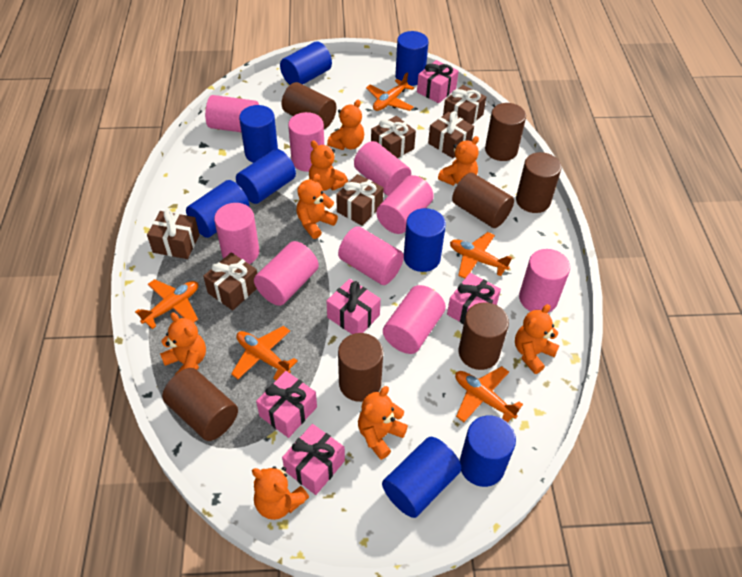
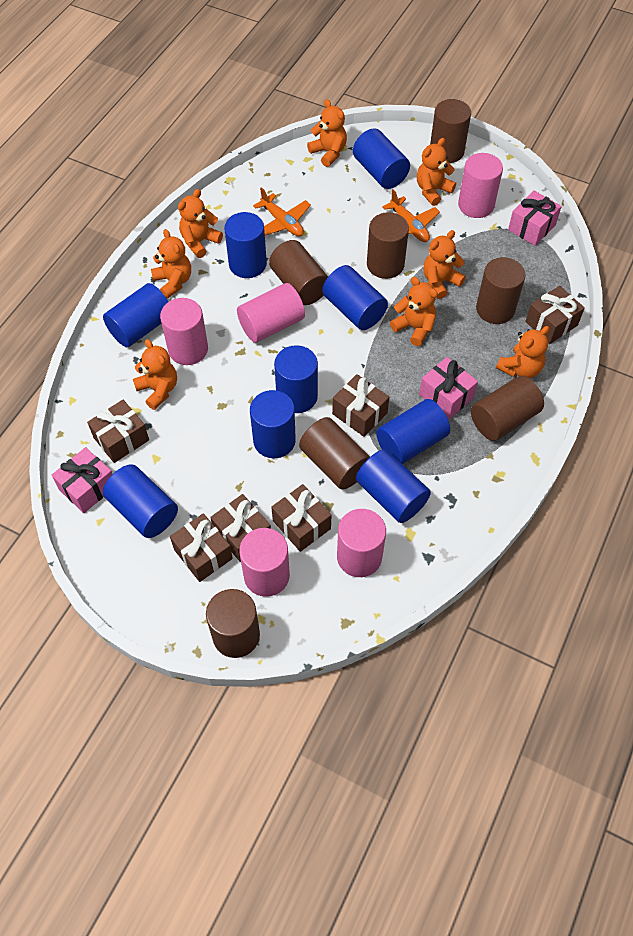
blue cylinder: [186,180,249,238] [236,149,296,204] [239,105,278,163] [280,42,332,85] [382,437,461,518] [395,31,428,86] [404,208,446,272] [460,415,516,487] = 8 -> [103,283,168,347] [103,464,178,538] [224,212,267,278] [250,390,296,458] [274,345,318,413] [322,265,388,330] [353,128,410,189] [356,449,431,523] [376,399,450,464] = 9
orange plane: [135,279,198,329] [231,326,298,380] [366,72,414,111] [450,232,512,279] [455,366,523,423] = 5 -> [253,187,311,236] [382,189,440,242] = 2
pink cylinder: [205,95,259,132] [214,203,259,264] [254,241,319,306] [288,112,324,172] [338,226,404,285] [354,141,411,196] [376,175,434,234] [383,285,446,354] [519,249,570,313] = 9 -> [160,298,208,365] [237,283,305,343] [239,528,290,597] [337,509,386,577] [458,153,503,218] = 5
pink gift: [256,371,317,438] [282,424,345,495] [326,279,381,334] [417,60,459,103] [447,273,501,324] = 5 -> [52,447,112,513] [419,357,478,419] [508,191,562,246] = 3

